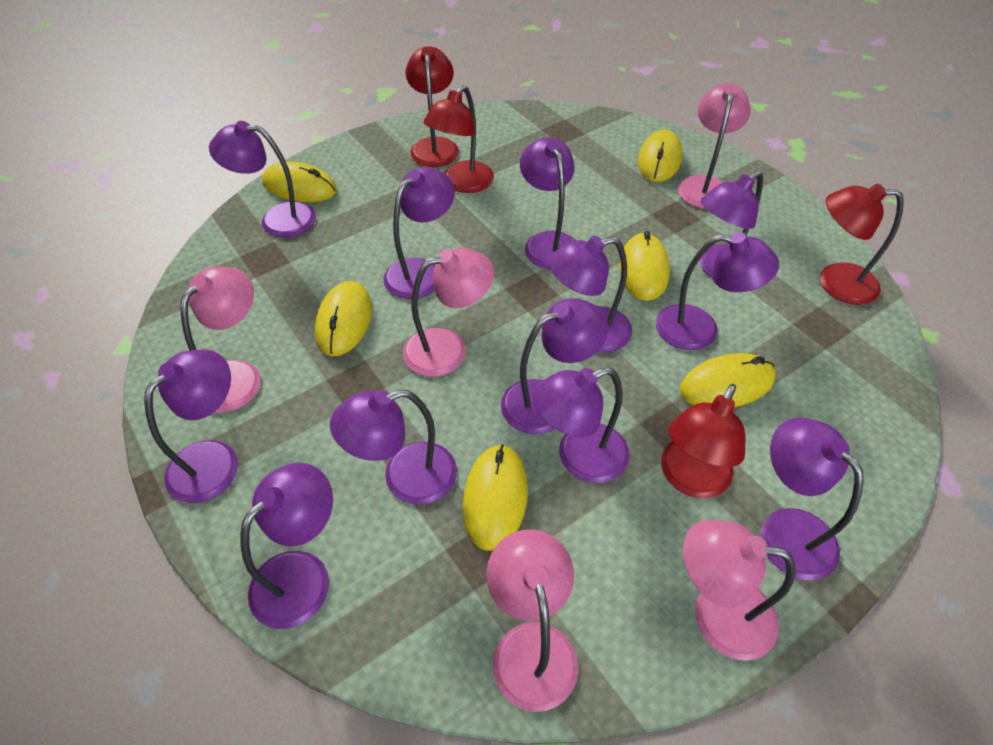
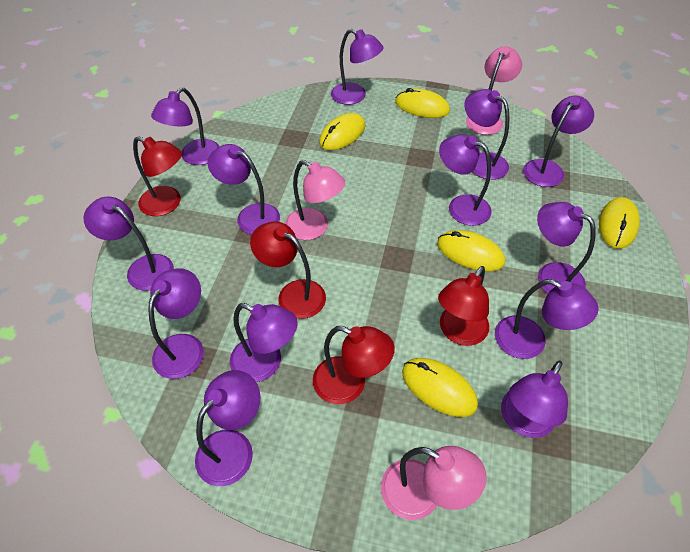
pink lamp: [181,267,261,413] [403,248,494,377] [486,529,578,712] [678,83,750,209] [683,520,796,661] = 5 -> [285,160,345,240] [381,446,486,520] [466,47,522,135] = 3
purple lamp: [144,349,238,503] [209,121,316,238] [240,463,333,629] [330,390,457,505] [383,167,455,299] [501,298,608,434] [520,137,576,269] [533,367,629,483] [549,236,632,353] [656,233,779,350] [699,171,763,278] [760,417,863,581] = 12 -> [83,197,174,291] [148,268,204,379] [151,87,220,165] [195,370,261,486] [207,144,280,234] [230,303,298,382] [331,29,384,105] [439,134,491,226] [464,89,509,180] [495,279,599,359] [501,361,568,438] [523,96,594,187] [537,202,596,294] = 13
yellow mouse: [262,161,337,202] [315,281,372,356] [463,444,528,551] [619,231,670,301] [638,130,683,182] [680,353,776,407] = 6 -> [319,113,365,150] [395,88,450,118] [402,358,478,417] [437,230,505,272] [599,197,640,249] = 5

